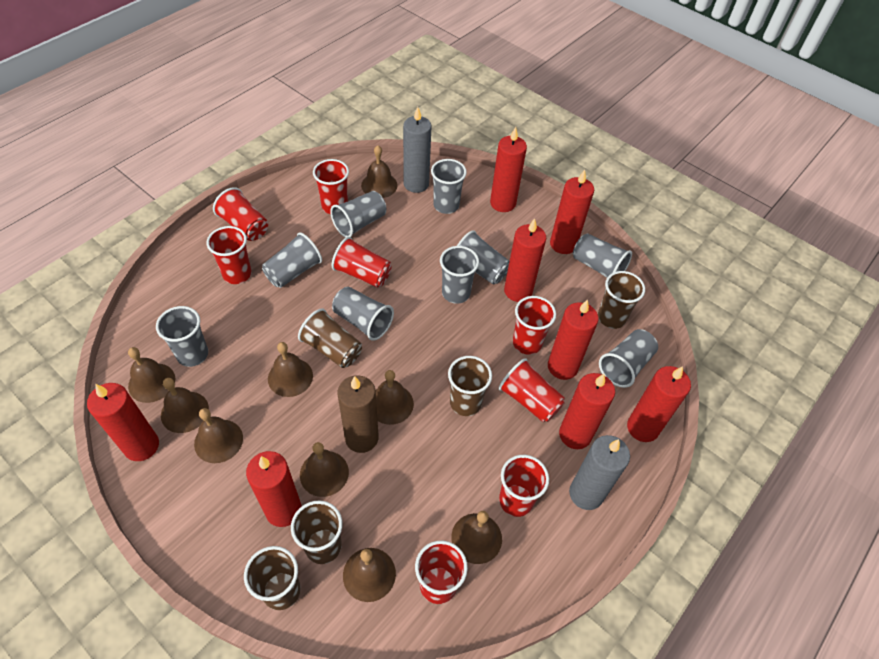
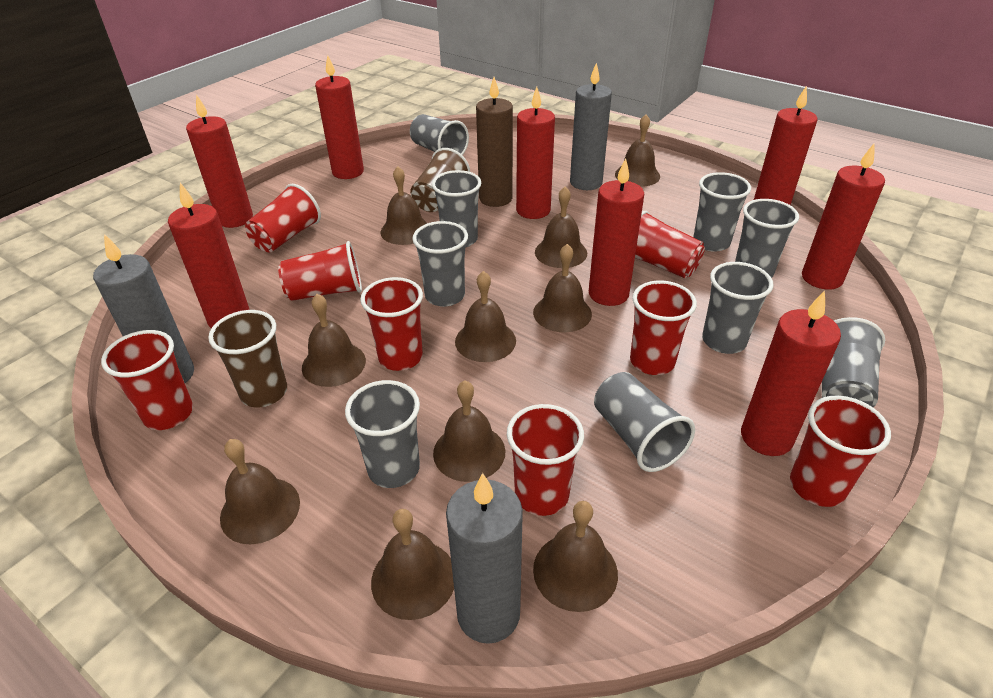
brown bell: [128,347,175,403] [161,378,209,433] [194,408,243,463] [268,342,313,397] [300,442,349,497] [343,548,396,602] [361,145,398,198] [375,370,414,425] [451,511,502,564] = 9 -> [220,439,300,544] [302,294,366,387] [371,509,454,620] [380,166,427,245] [433,381,505,482] [455,271,516,362] [533,244,592,332] [533,501,618,612] [535,187,587,268] [615,114,660,187] = 10
brown cup: [244,546,301,610] [291,500,342,564] [298,308,362,368] [448,356,492,416] [598,271,645,329] = 5 -> [208,310,287,407] [410,148,470,212] = 2
grey candle: [403,107,432,193] [569,435,630,510] = 2 -> [93,234,194,383] [446,473,523,644] [570,62,612,190] = 3

